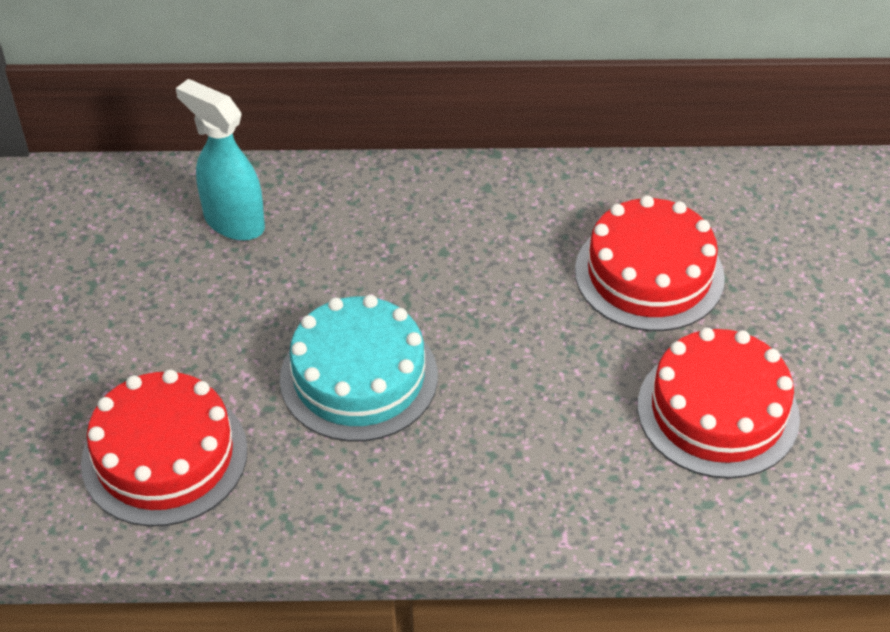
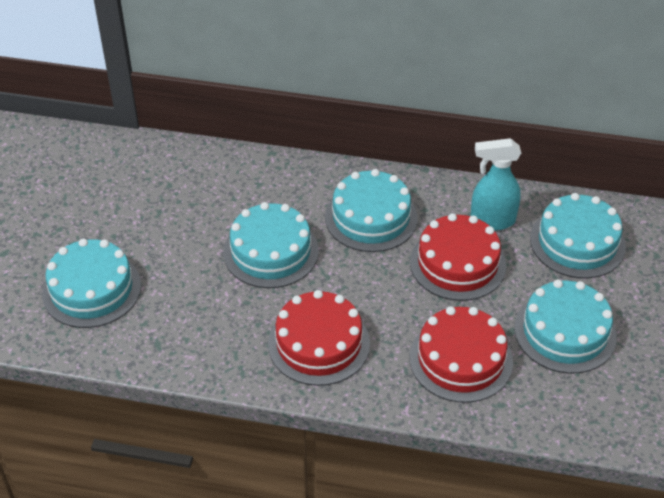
turquoise cake: [280,295,438,442] = 1 -> [42,238,141,328] [223,202,319,288] [325,169,418,252] [514,280,617,373] [530,193,626,279] = 5

